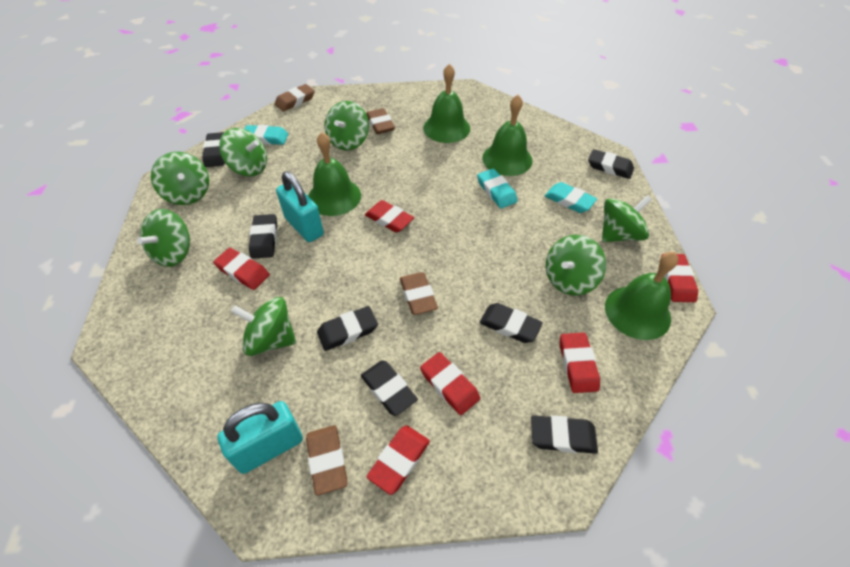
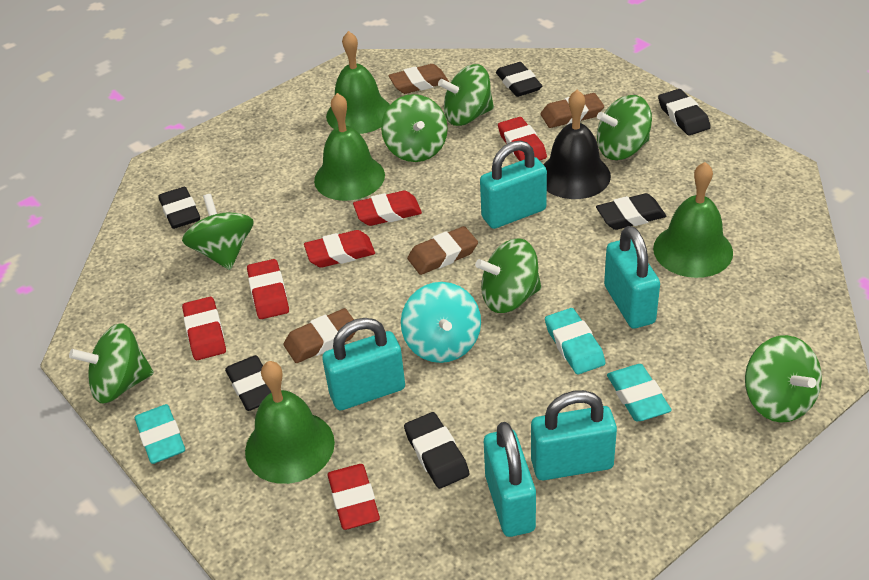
black bell: none = 0 -> [543,90,611,199] = 1
black eraser: [202,132,225,167] [249,214,277,259] [317,306,378,351] [361,360,418,416] [480,303,543,343] [531,415,598,454] [588,149,634,179] = 7 -> [158,187,200,229] [225,355,271,411] [404,412,470,489] [496,62,542,97] [596,193,666,230] [658,89,711,135] = 6
turquoise padlock: [217,401,303,474] [276,171,324,242] = 2 -> [322,318,405,410] [480,141,547,229] [484,422,536,537] [531,390,617,480] [604,226,660,329] = 5
turquoise spinning top: none = 0 -> [401,282,481,363] = 1

